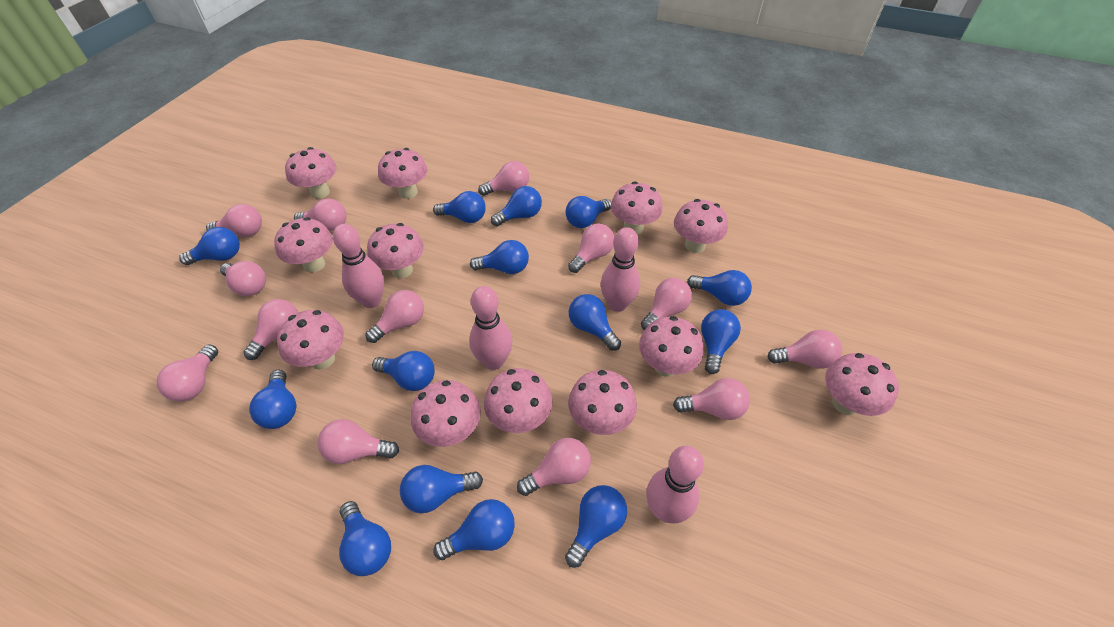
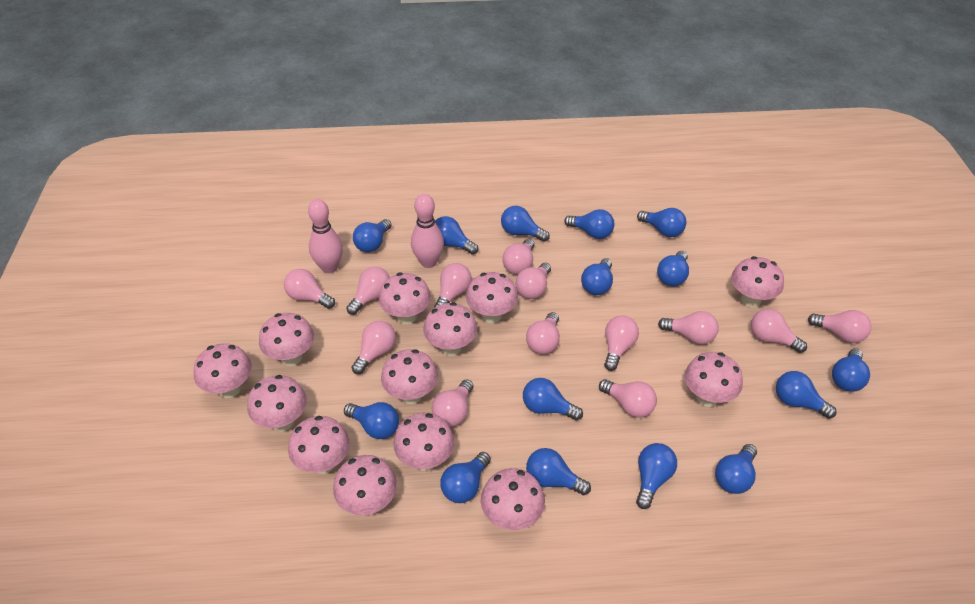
blue light bulb: [179,227,240,265] [249,370,296,429] [339,501,391,576] [372,351,435,391] [400,465,483,513] [433,191,486,223] [433,499,515,560] [470,240,529,274] [491,186,542,226] [565,485,627,568] [566,196,611,228] [568,294,621,351] [687,270,752,306] [701,309,741,374] = 14 -> [344,402,399,439] [353,219,392,252] [435,216,478,255] [440,452,491,503] [501,206,550,242] [523,378,583,420] [526,448,591,495] [564,209,614,239] [581,258,613,295] [636,443,677,509] [637,208,686,237] [657,251,689,286] [715,444,757,494] [776,371,837,419] [832,348,870,392] = 15
pink bowling pin: [333,224,384,308] [469,286,513,370] [601,227,640,312] [646,446,704,524] = 4 -> [308,199,343,273] [411,194,444,268] = 2
pink mushroom: [274,217,333,272] [277,310,344,370] [285,147,337,199] [367,223,424,278] [378,148,427,199] [411,380,481,447] [484,368,552,433] [568,370,637,435] [611,181,663,235] [639,316,704,377] [674,199,728,253] [825,353,899,416] = 12 -> [194,343,252,398] [247,375,307,431] [259,313,314,366] [288,416,350,474] [333,455,397,515] [379,273,431,324] [381,349,438,404] [393,413,454,471] [423,302,477,356] [466,272,518,323] [481,468,545,530] [685,352,743,407] [731,256,784,307] = 13

